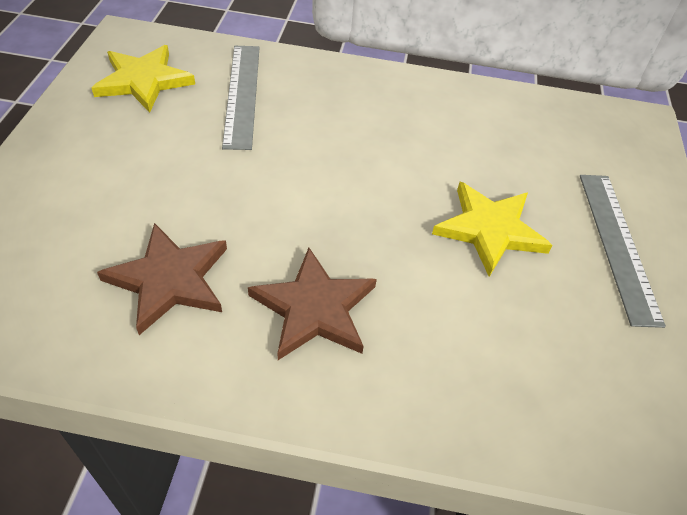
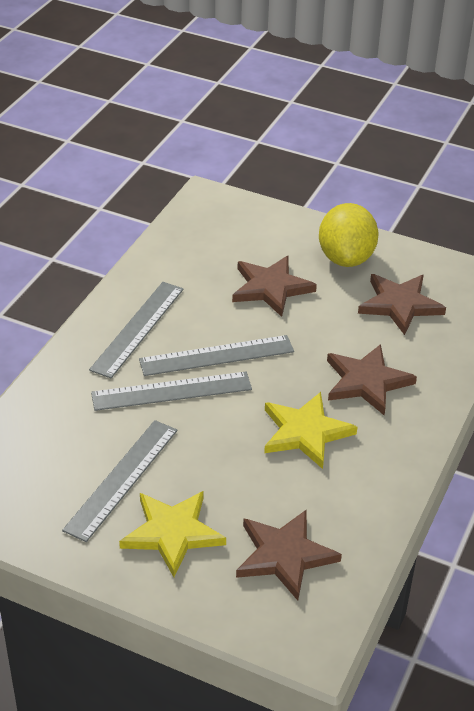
brown star: [97,223,227,335] [248,248,377,360] = 2 -> [232,256,317,317] [236,510,342,600] [327,344,417,415] [358,274,446,335] = 4
grey ruler: [222,46,260,150] [580,175,666,328] = 2 -> [62,420,178,542] [89,282,184,378] [91,372,252,411] [139,335,294,376] = 4
yellow lemon: none = 0 -> [319,203,379,267] = 1

